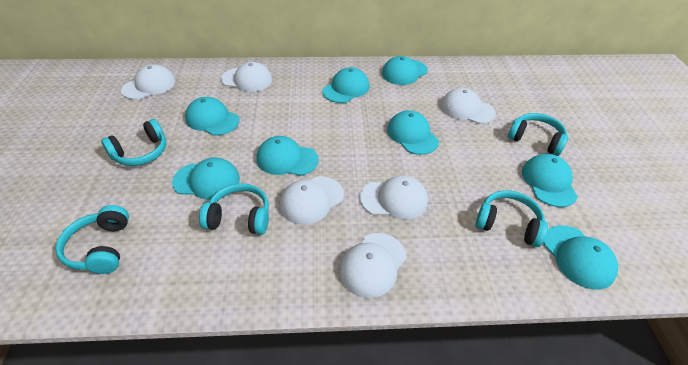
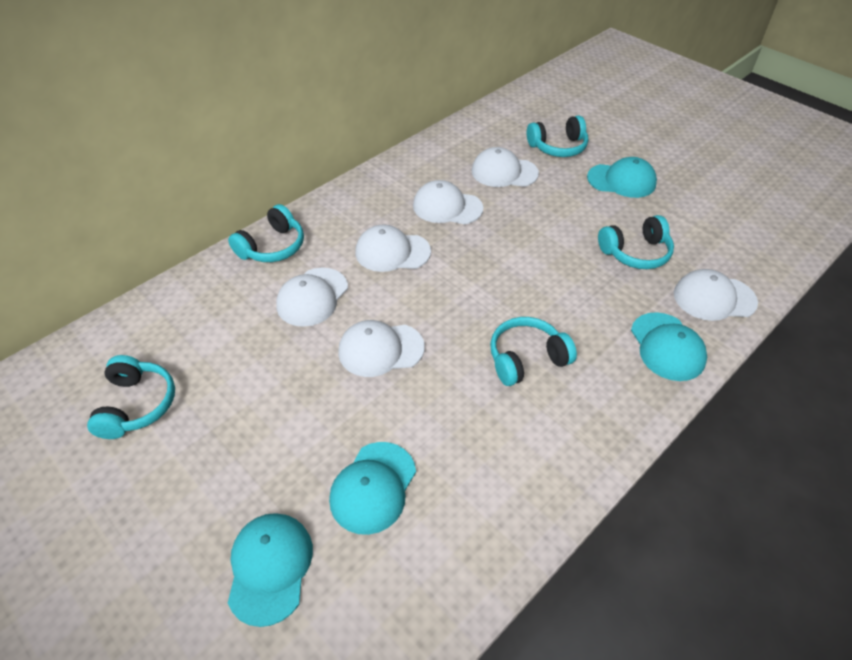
turquoise cap: [172,157,240,200] [185,97,239,136] [256,136,319,176] [322,67,369,103] [382,56,428,85] [387,110,439,155] [522,154,578,207] [543,225,618,290] = 8 -> [228,513,313,627] [329,442,416,535] [587,157,657,198] [631,312,707,381] = 4

